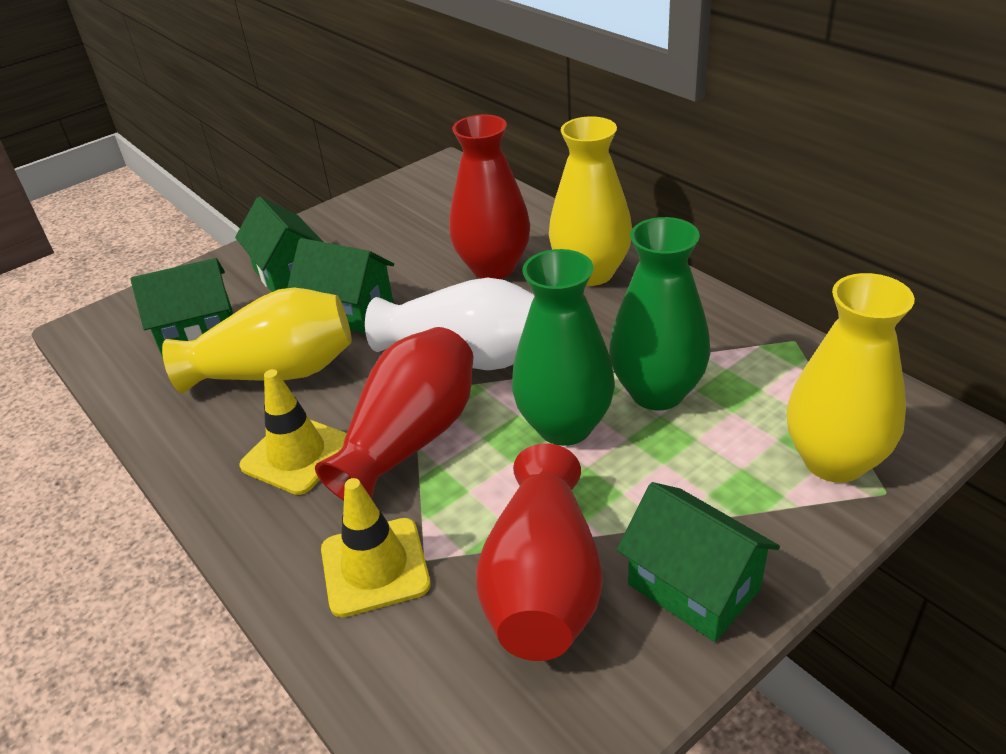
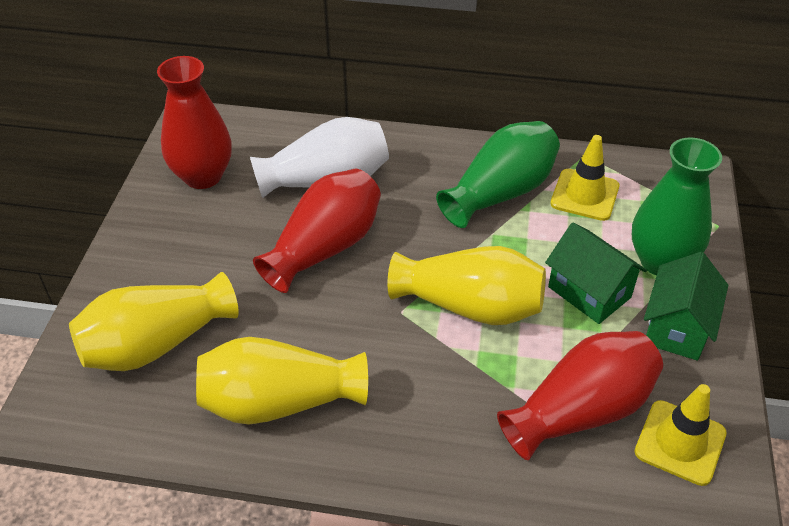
green house: [131,258,233,358] [235,196,323,292] [287,238,394,334] [617,482,780,642] = 4 -> [545,223,647,324] [644,252,728,361] = 2

